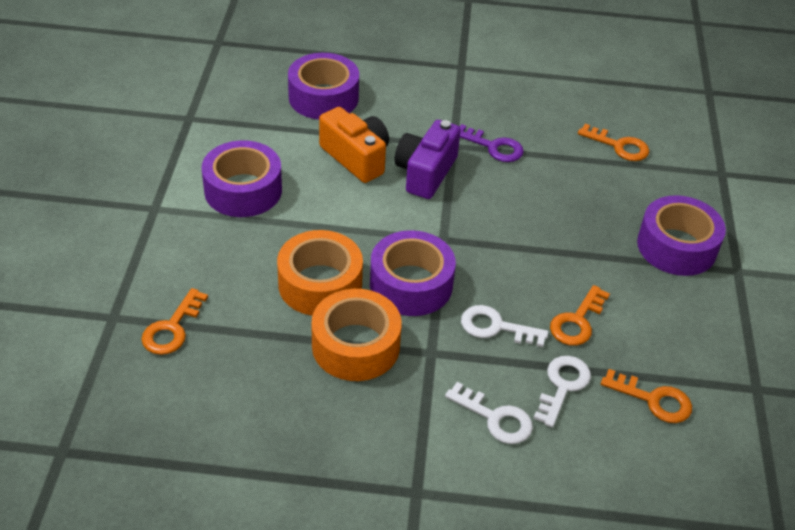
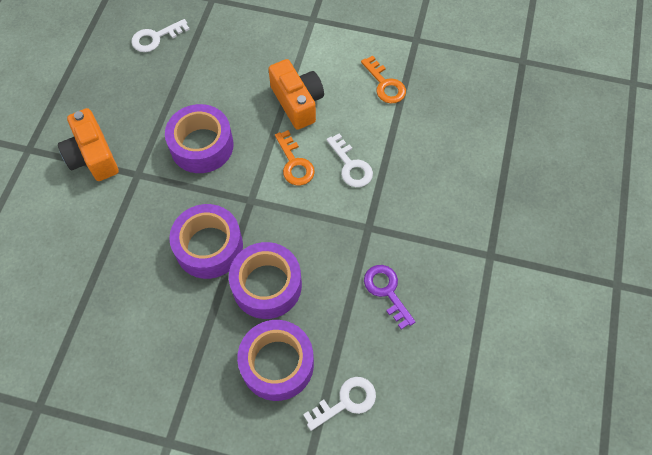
orange camera: [319,107,389,183] = 1 -> [58,108,119,181] [268,59,324,130] = 2
orange key: [141,288,208,355] [550,285,610,346] [578,124,649,161] [601,369,692,423] = 4 -> [275,130,315,186] [361,55,406,103] = 2
orange tape: [277,230,363,316] [311,289,402,381] = 2 -> none = 0
purple camera: [395,120,461,199] = 1 -> none = 0

